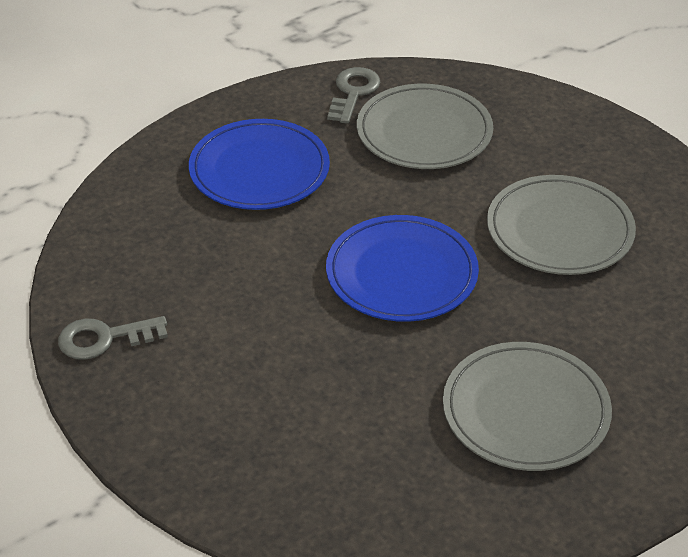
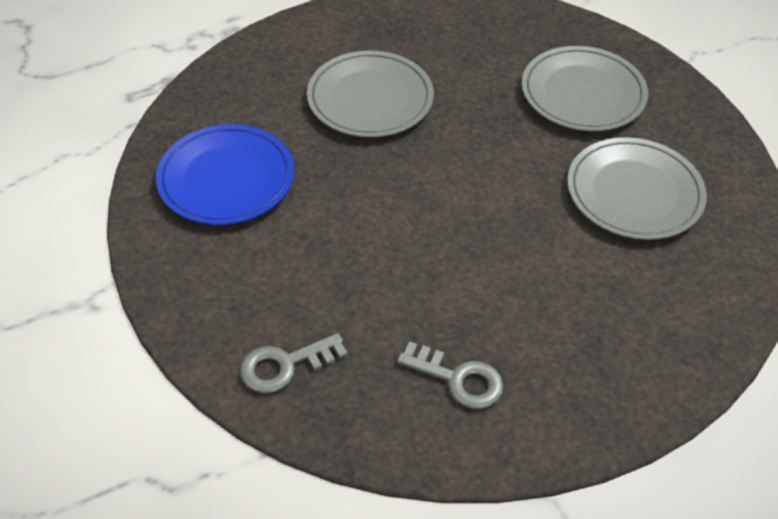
blue plate: [189,119,330,210] [326,215,479,322] = 2 -> [156,124,294,225] = 1

